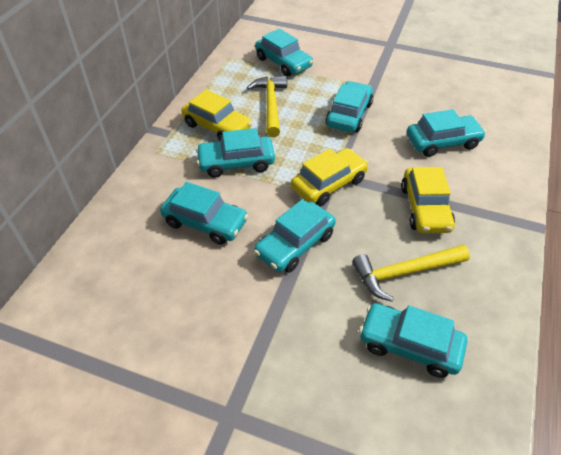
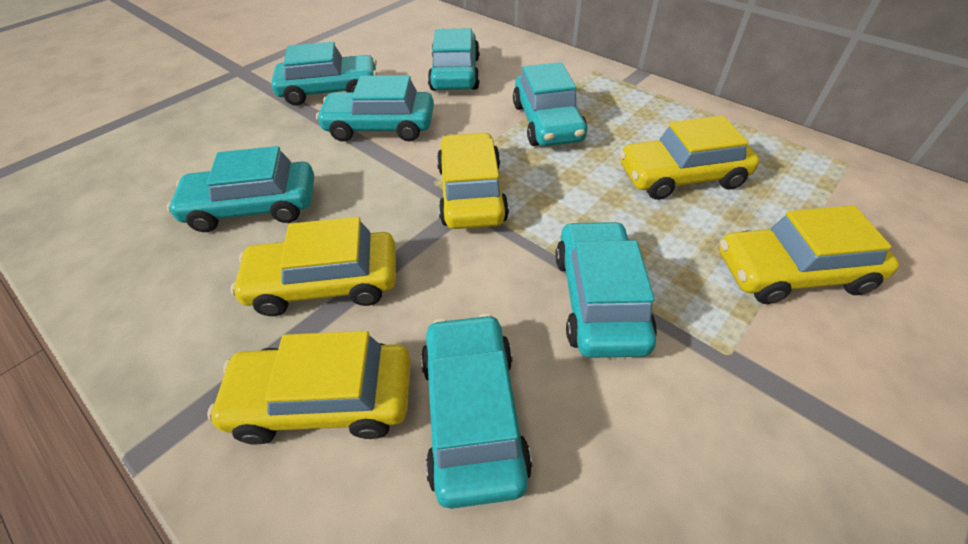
yellow car: [181,89,252,140] [291,148,368,206] [401,167,455,233] = 3 -> [207,331,411,445] [231,217,396,316] [437,132,509,229] [619,116,760,200] [719,205,899,304] = 5
yellow hammer: [247,76,287,137] [352,245,470,302] = 2 -> none = 0

